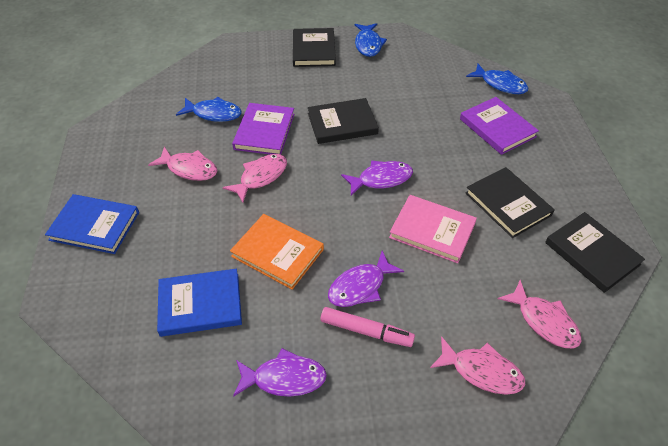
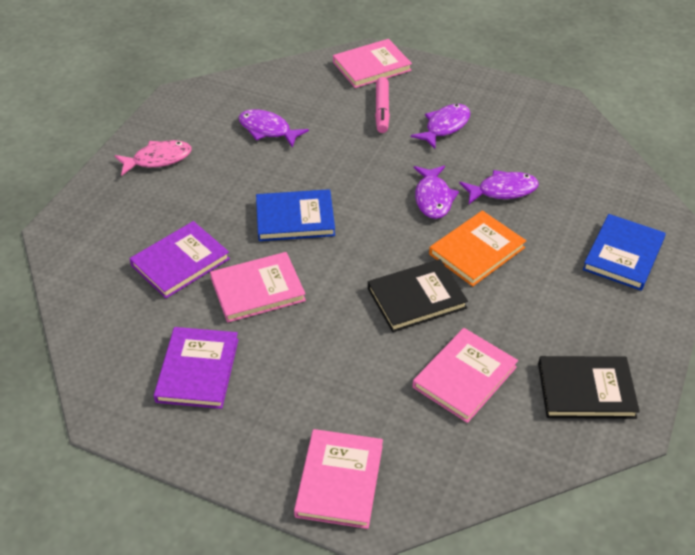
black book: [293,28,336,67] [308,98,379,144] [466,167,555,238] [545,212,645,293] = 4 -> [368,259,468,332] [538,356,640,419] = 2
blue fish: [176,97,242,122] [355,23,387,57] [466,64,528,94] = 3 -> none = 0
pink book: [389,195,477,263] = 1 -> [210,252,306,323] [294,429,383,529] [333,39,412,88] [413,328,518,423] = 4
pink fish: [148,147,218,181] [223,154,287,203] [430,336,525,395] [498,280,582,348] = 4 -> [115,140,191,176] = 1
purple fish: [233,348,327,397] [328,250,404,307] [341,160,413,196] = 3 -> [239,109,309,148] [411,104,470,149] [414,166,459,219] [459,170,539,204] = 4

